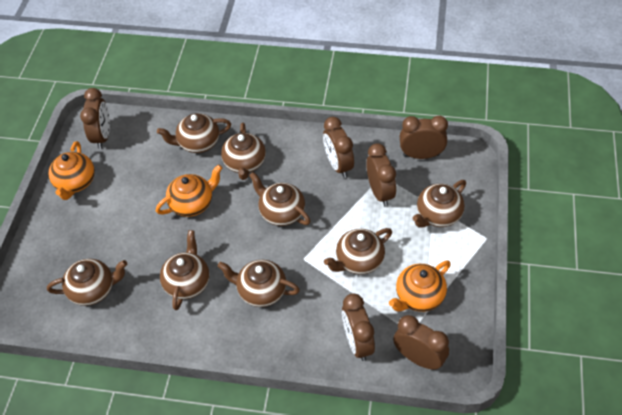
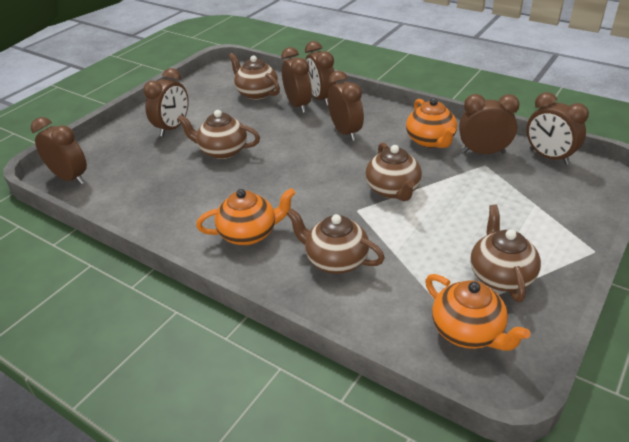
brown clock: [80,88,110,149] [323,117,354,178] [342,293,375,361] [366,143,396,207] [393,315,449,370] [400,116,448,159] = 6 -> [31,117,87,184] [143,68,188,137] [281,47,312,113] [305,41,336,106] [328,71,364,141] [459,94,520,154] [526,92,589,165] = 7
brown teapot: [47,259,127,306] [157,113,231,153] [160,230,210,310] [217,260,300,307] [221,123,266,180] [249,172,311,226] [324,228,392,275] [413,180,466,227] = 8 -> [177,110,260,159] [229,53,280,100] [286,208,385,274] [365,142,422,201] [470,204,541,302] = 5

